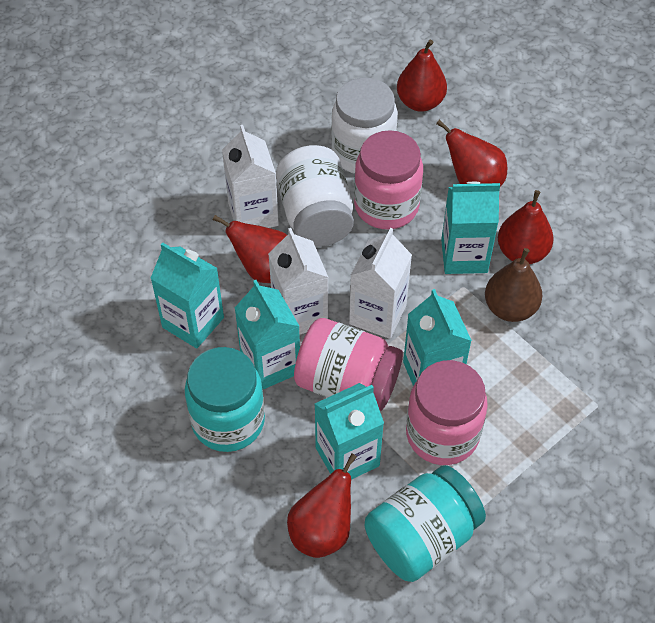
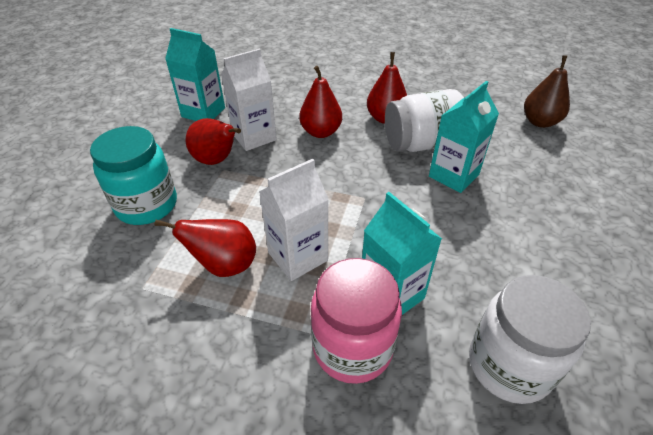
pink jar: [294,318,403,411] [354,130,423,229] [406,360,488,465] = 3 -> [311,258,402,384] = 1
red pear: [213,215,287,283] [287,453,357,558] [397,40,447,112] [436,120,507,186] [498,190,554,264] = 5 -> [155,219,256,277] [186,118,241,165] [299,66,342,138] [367,52,407,124] = 4
turquoise carton: [150,242,224,348] [235,280,300,389] [315,383,384,480] [403,289,472,386] [441,182,500,274] = 5 -> [165,28,225,121] [362,192,442,315] [429,81,499,193] = 3
turquoise jar: [185,347,265,452] [365,465,486,582] = 2 -> [90,126,177,225] = 1
white carton: [222,125,279,228] [268,228,328,335] [349,228,412,339] = 3 -> [221,48,277,151] [259,159,329,281] = 2

